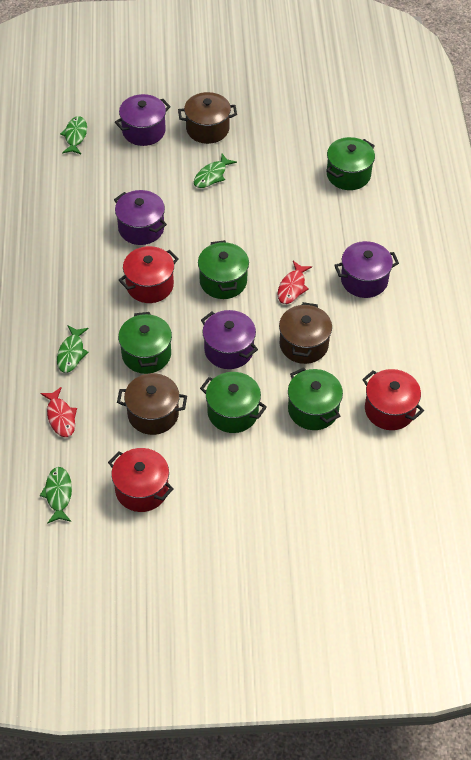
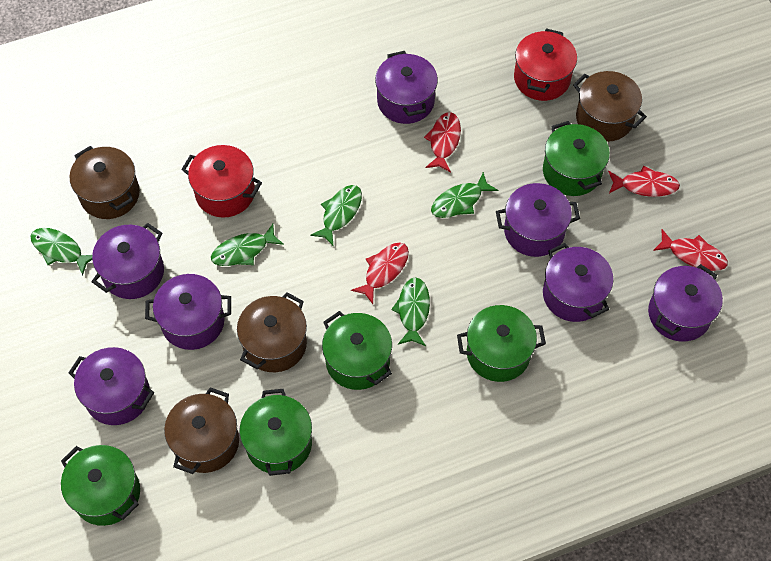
brown pot: [117,373,187,435] [178,92,237,144] [279,302,332,364] = 3 -> [70,146,140,219] [164,387,239,474] [237,292,307,372] [573,71,647,142] = 4
green fish: [40,467,72,524] [57,325,89,373] [60,116,87,154] [194,154,237,188] = 4 -> [31,228,92,276] [211,224,284,266] [310,185,362,247] [391,277,430,346] [431,172,498,218] = 5
purple pot: [114,190,167,245] [115,94,171,146] [201,310,258,369] [334,241,399,298] = 4 -> [68,347,154,425] [92,223,164,299] [145,274,231,350] [375,51,438,124] [496,183,580,257] [543,243,613,322] [648,264,723,341] = 7
red fish: [40,387,77,437] [277,261,312,304] = 2 -> [351,242,409,304] [424,112,461,172] [608,166,680,197] [653,229,728,271] = 4
red pot: [108,448,174,512] [119,246,179,303] [362,369,424,430] = 3 -> [181,145,262,218] [514,28,577,101] = 2

